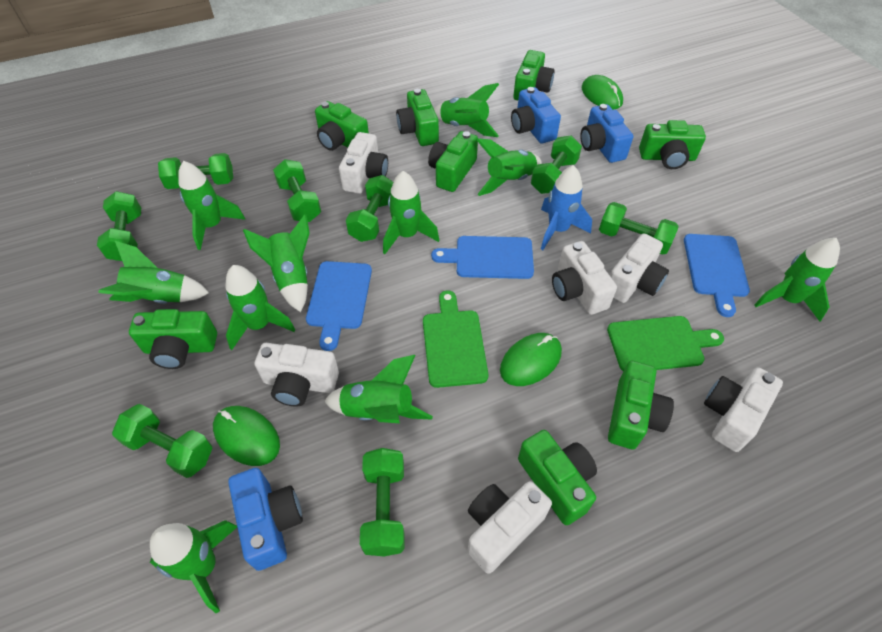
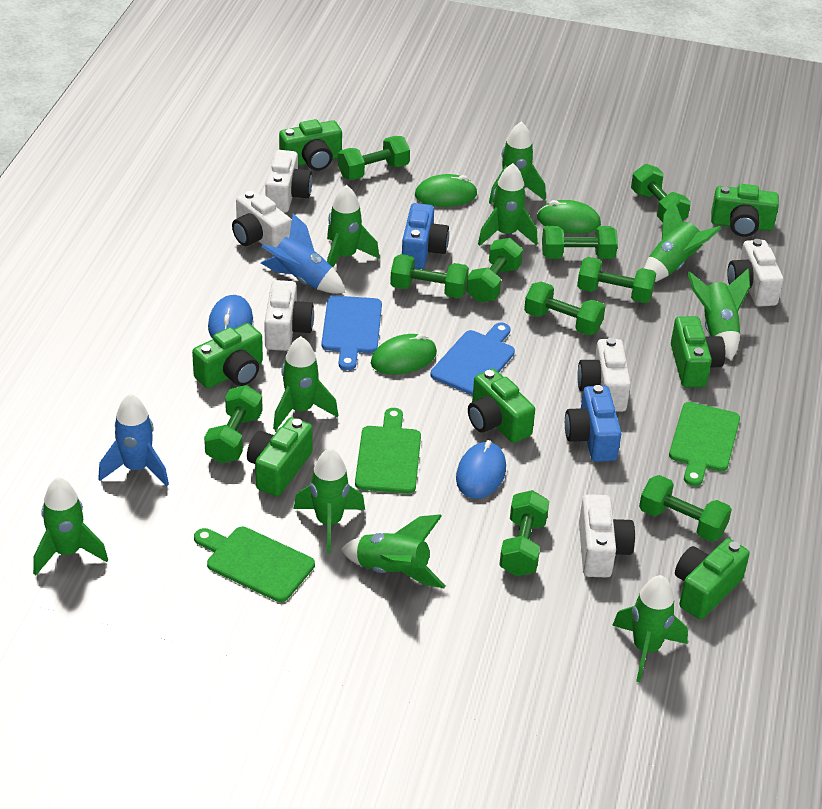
blue camera: [228,468,303,571] [511,87,561,143] [580,104,633,163] = 3 -> [402,203,449,269] [565,385,622,462] = 2
blue cutting board: [306,261,372,351] [431,236,534,279] [684,234,750,317] = 3 -> [322,296,382,370] [430,323,515,395] = 2
blue mouse: none = 0 -> [208,295,253,339] [456,440,506,499] = 2
blue rocket: [541,165,592,250] = 1 -> [98,394,169,486] [261,213,345,294] = 2
green camera: [129,309,217,369] [315,101,369,151] [396,89,439,146] [428,131,478,192] [513,50,555,100] [518,430,597,525] [608,361,674,450] [639,120,706,169] = 8 -> [192,323,263,388] [247,417,313,496] [279,119,342,171] [468,369,535,443] [671,316,725,387] [675,539,750,619] [711,184,779,237] = 7
green cutting board: [423,291,488,388] [607,316,724,371] = 2 -> [194,527,315,602] [355,408,421,494] [669,402,740,486] = 3
green dumbbell: [97,191,141,261] [112,404,212,478] [158,153,233,189] [273,159,321,222] [346,175,393,242] [360,448,404,556] [531,135,582,194] [599,202,679,255] = 8 -> [204,385,263,463] [338,136,410,180] [390,254,469,298] [466,238,523,302] [499,490,549,576] [524,281,605,335] [542,226,618,259] [577,257,656,303] [631,164,691,222] [639,475,732,542] = 10

